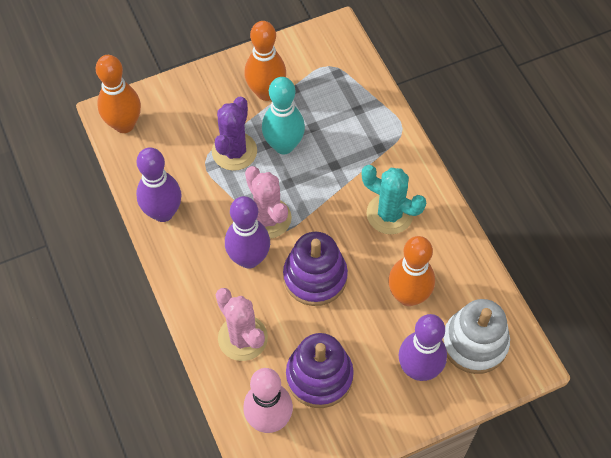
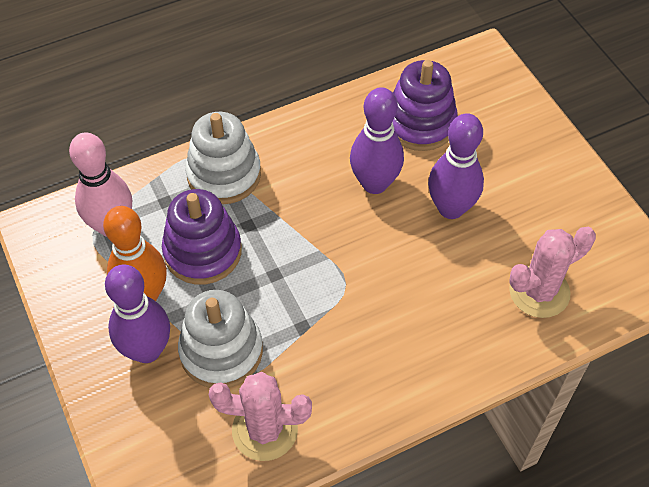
orange bowling pin: [96,55,141,133] [244,21,286,101] [388,236,435,306] = 3 -> [103,206,167,301] = 1
purple cactus: [212,97,257,171] = 1 -> none = 0
turquoise bowling pin: [262,77,305,154] = 1 -> none = 0
turquoise cactus: [362,165,426,234] = 1 -> none = 0
white stacking toy: [442,299,510,374] = 1 -> [178,290,263,388] [185,112,261,204] = 2

